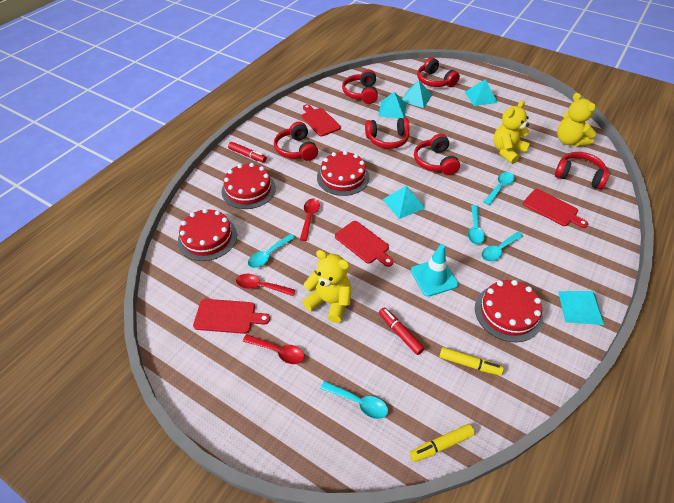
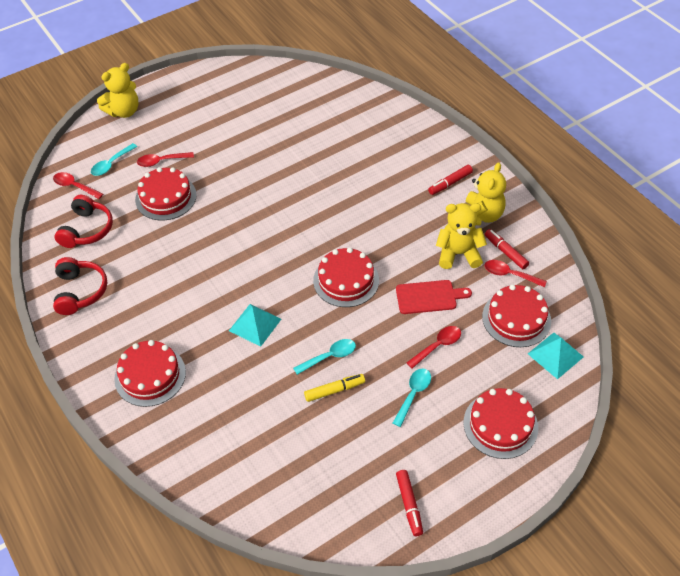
red cake: [178,209,237,261] [222,163,276,209] [317,151,369,196] [475,280,543,342] = 4 -> [114,340,186,407] [135,167,197,220] [313,248,379,307] [463,388,538,459] [482,285,551,347] = 5
red cutting board: [193,299,270,334] [302,104,341,136] [335,221,394,267] [523,189,588,228] = 4 -> [396,280,472,314] = 1
red headphones: [274,122,318,161] [342,69,378,104] [365,118,410,149] [414,134,460,175] [417,57,460,87] [555,152,609,190] = 6 -> [53,257,107,315] [55,195,113,248] = 2
red marker: [228,142,267,163] [379,307,425,355] = 2 -> [396,470,423,536] [428,165,473,195] [485,229,529,269] = 3
red spoon: [236,274,295,296] [243,334,305,364] [300,199,320,241] = 3 -> [53,172,103,199] [137,152,194,167] [407,326,461,368] [485,260,547,287] = 4
turquoise pyramid: [378,92,406,118] [383,185,425,219] [402,80,432,108] [465,79,498,106] [558,291,604,325] = 5 -> [229,304,281,347] [528,333,583,379] = 2
turquoise spoon: [248,234,295,268] [320,381,388,419] [468,205,485,244] [481,232,523,261] [484,172,514,205] = 5 -> [91,143,137,176] [293,339,356,375] [393,369,431,427] = 3
turquoise traffic cone: [411,244,458,297] = 1 -> none = 0
yellow marker: [410,424,475,462] [440,347,504,376] = 2 -> [304,374,365,402] = 1

